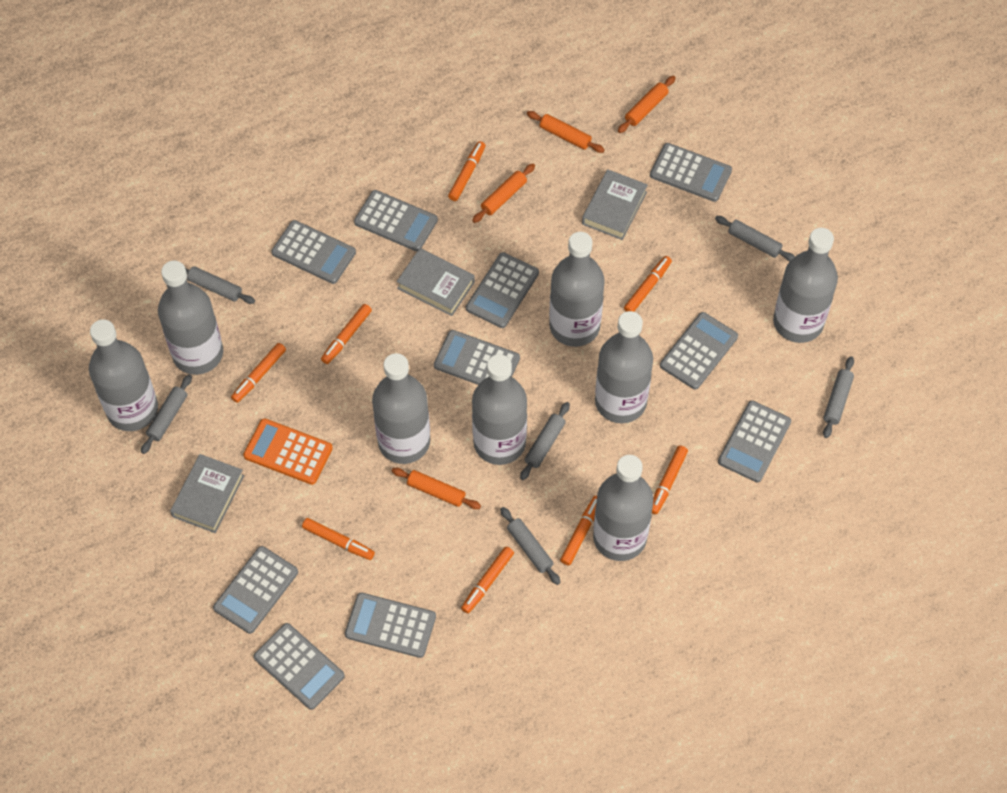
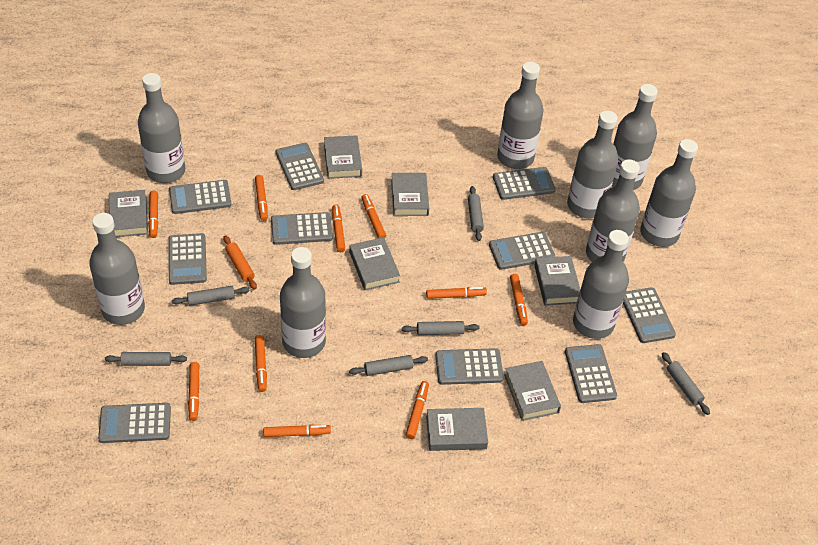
grey book: [170,454,244,533] [396,248,475,316] [582,169,648,240] = 3 -> [109,190,148,237] [324,135,362,179] [349,237,400,290] [391,173,429,216] [426,408,488,451] [504,361,561,421] [534,256,580,306] = 7
grey bottle: [89,319,158,431] [158,261,223,375] [372,353,430,464] [472,354,527,465] [549,232,605,347] [593,455,653,561] [595,311,653,423] [773,228,838,343] = 8 -> [89,213,145,325] [138,73,185,183] [280,247,326,358] [497,62,544,169] [567,110,618,218] [573,230,629,339] [586,159,640,262] [612,84,658,190] [640,139,698,247] = 9
orange calculator: [243,418,333,485] = 1 -> none = 0
orange marker: [231,343,286,403] [302,518,375,560] [321,304,372,364] [448,141,486,201] [461,546,514,614] [560,496,597,566] [624,256,672,312] [652,446,688,514] = 8 -> [148,190,158,238] [188,362,199,421] [255,175,268,221] [255,335,267,392] [263,425,331,437] [332,204,345,252] [361,194,386,238] [406,381,429,439] [426,287,487,299] [510,274,528,326] = 10
orange rolling pin: [392,468,481,509] [472,164,535,223] [527,111,605,153] [618,76,676,133] = 4 -> [223,235,257,290] = 1

